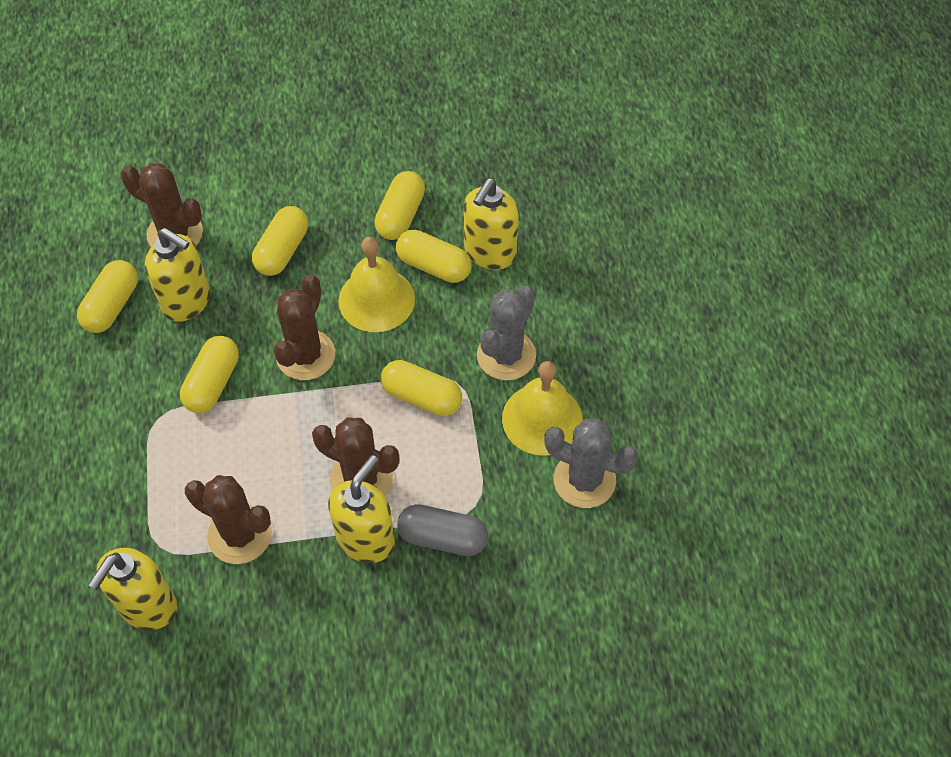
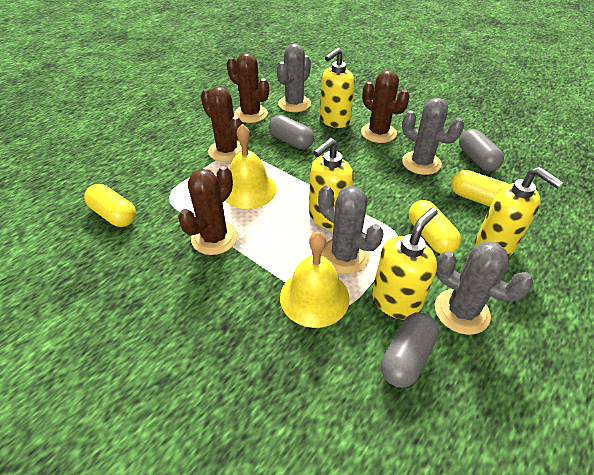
grey cactus: [477,286,536,380] [544,419,638,508] = 2 -> [277,44,311,112] [318,186,383,274] [402,98,464,175] [435,241,533,335] = 4
grey capsule: [397,504,488,556] = 1 -> [269,115,314,149] [381,312,439,388] [459,129,504,171] = 3
yellow capsule: [77,260,138,333] [180,336,239,413] [252,206,308,276] [374,171,425,240] [381,360,462,416] [396,230,472,283] = 6 -> [84,184,136,227] [409,200,461,254] [451,170,509,207] = 3

